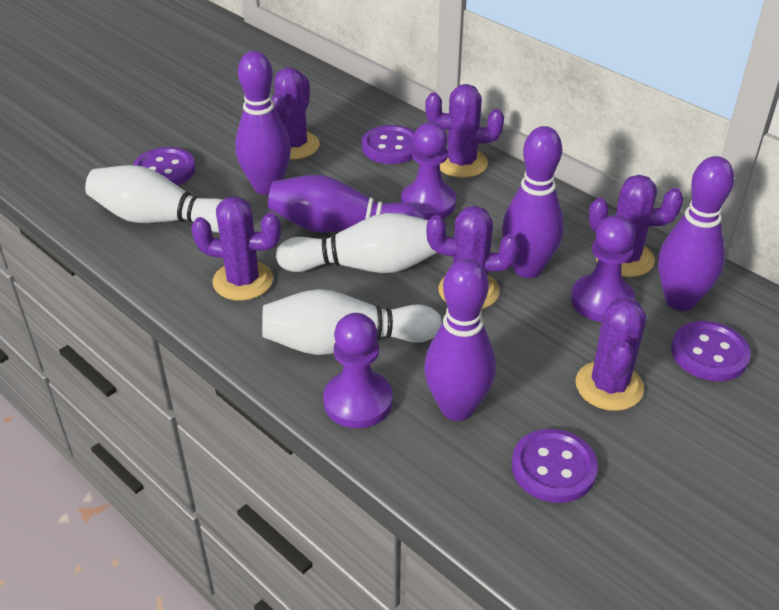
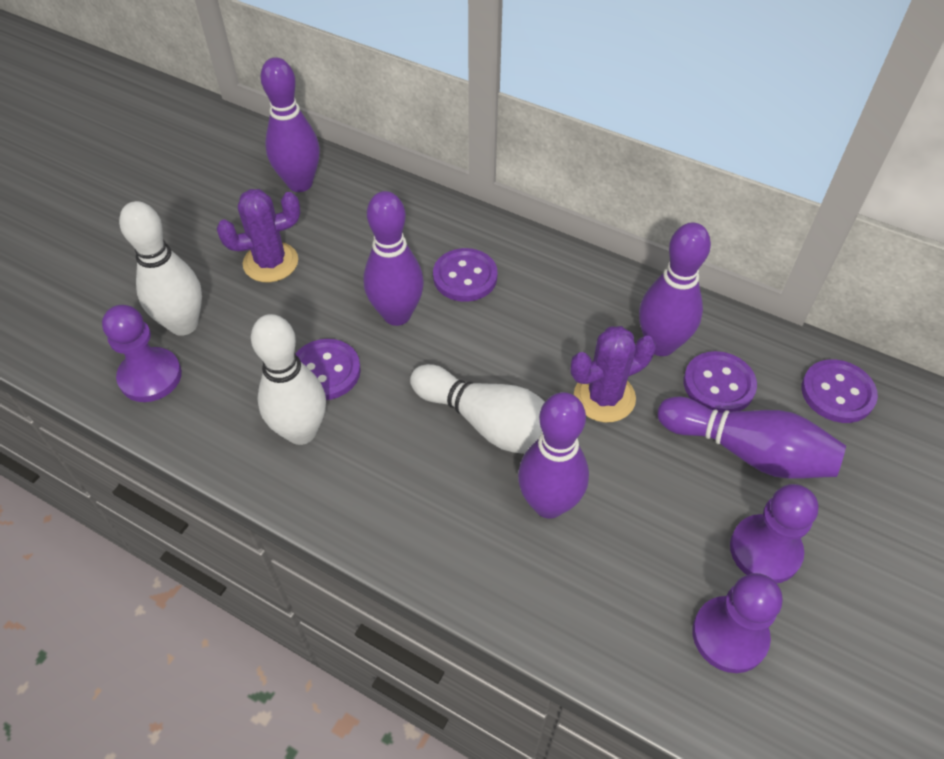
purple cactus: [191,196,281,301] [271,67,320,160] [425,84,504,178] [426,206,519,310] [576,297,646,411] [589,175,684,277] = 6 -> [216,189,301,282] [570,326,656,423] = 2

